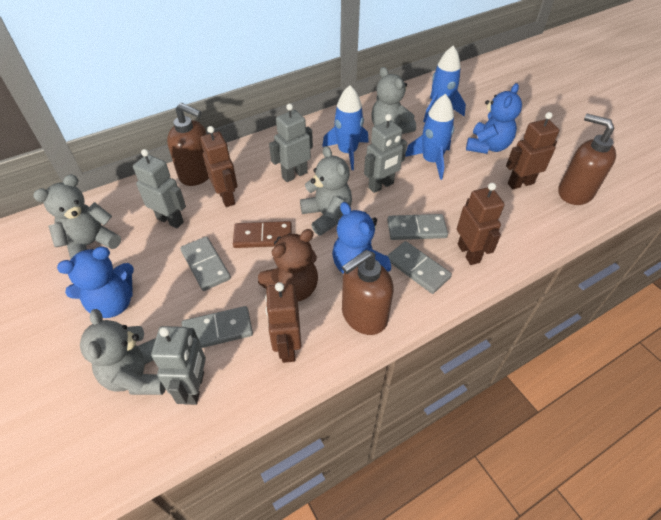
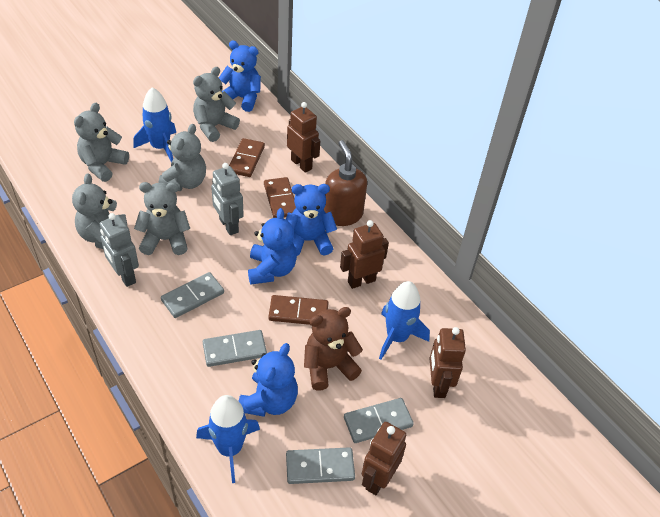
blue teddy bear: [57,246,134,318] [332,202,391,274] [466,83,522,154] = 3 -> [219,40,261,112] [238,343,298,417] [248,208,297,285] [286,184,337,256] = 4
brown domino: [233,221,292,248] = 1 -> [229,138,265,177] [264,177,296,218] [268,295,329,325] = 3
brown soap dispenser: [167,103,209,186] [342,250,394,335] [558,114,616,205] = 3 -> [324,140,367,226] = 1
grey robot: [133,149,186,228] [151,326,206,405] [269,104,313,182] [364,114,407,193] = 4 -> [100,213,139,287] [211,163,244,235] = 2
grey teddy bear: [33,174,121,260] [80,309,165,395] [300,146,352,236] [371,67,416,134] = 4 -> [72,174,127,249] [74,103,129,182] [134,182,190,255] [159,124,206,191] [193,67,240,142] = 5

